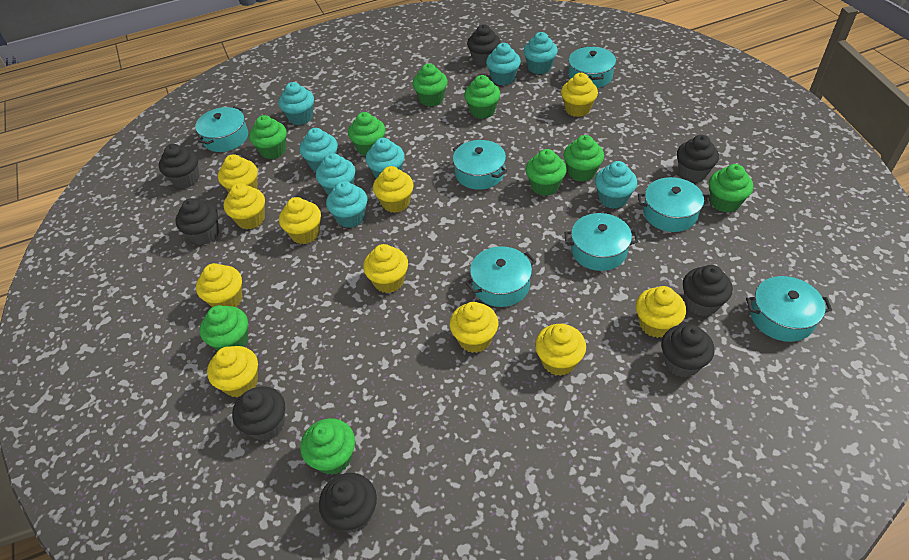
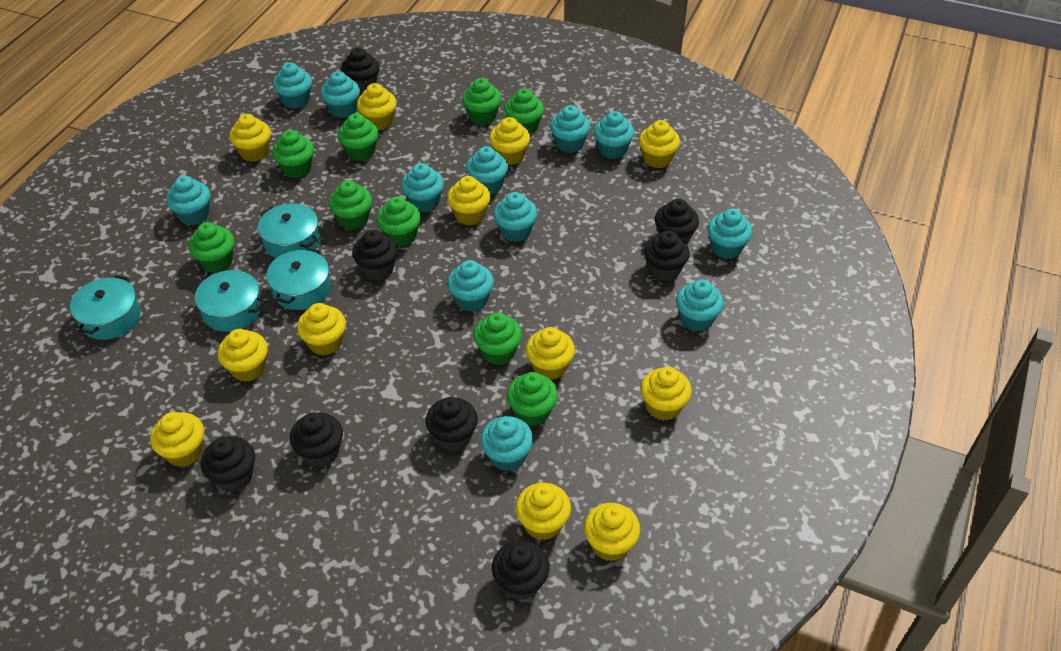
turquoise cupcake: [279,82,314,125] [300,128,338,171] [316,153,355,195] [326,181,368,228] [366,138,405,178] [486,43,521,85] [523,32,558,74] [595,161,637,209] = 8 -> [166,176,210,225] [273,62,312,109] [321,71,360,118] [401,163,444,212] [447,260,494,312] [466,146,508,194] [480,416,533,471] [493,192,537,242] [550,105,591,153] [594,111,634,159] [676,279,724,332] [707,209,752,259] = 12
turquoise pot: [195,106,248,152] [453,140,507,190] [466,246,536,307] [564,213,639,271] [569,46,616,88] [638,177,710,232] [746,276,832,342] = 7 -> [70,275,141,340] [191,270,265,332] [258,203,320,258] [266,248,331,310] = 4
yellow cupcake: [196,263,242,307] [207,346,258,398] [218,154,258,192] [224,183,265,229] [279,197,321,244] [363,244,408,293] [373,166,413,213] [450,302,498,353] [535,324,586,376] [561,73,598,117] [636,286,686,338] = 11 -> [150,412,204,467] [218,329,268,382] [229,114,271,162] [297,303,346,355] [357,83,397,130] [447,176,491,225] [489,117,530,165] [516,483,571,540] [526,327,575,380] [584,503,640,561] [639,120,680,168] [641,367,692,421] = 12

